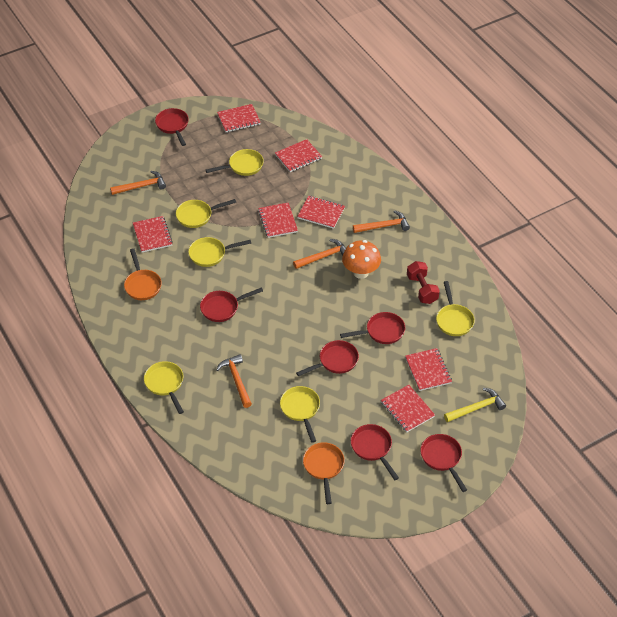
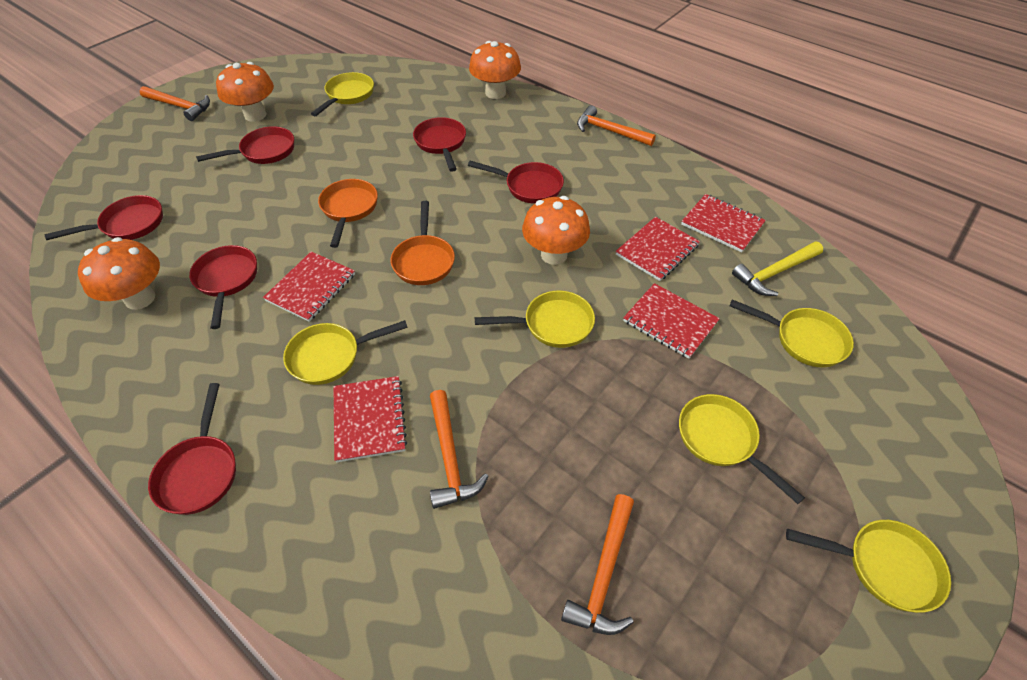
orange mushroom: [342,240,381,279] = 1 -> [78,237,160,310] [216,62,274,122] [469,41,521,99] [522,196,590,265] = 4
red dumbbell: [407,261,440,304] = 1 -> none = 0
red notebook: [133,216,173,252] [217,104,261,132] [258,203,298,238] [275,139,322,172] [297,196,345,229] [381,385,435,432] [405,348,452,391] = 7 -> [263,251,355,322] [334,376,407,462] [616,217,700,281] [623,283,720,359] [681,194,766,253] = 5

